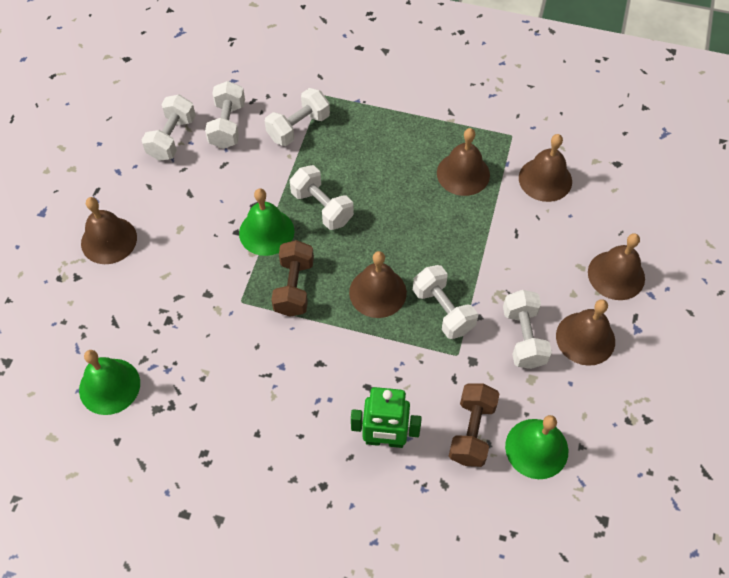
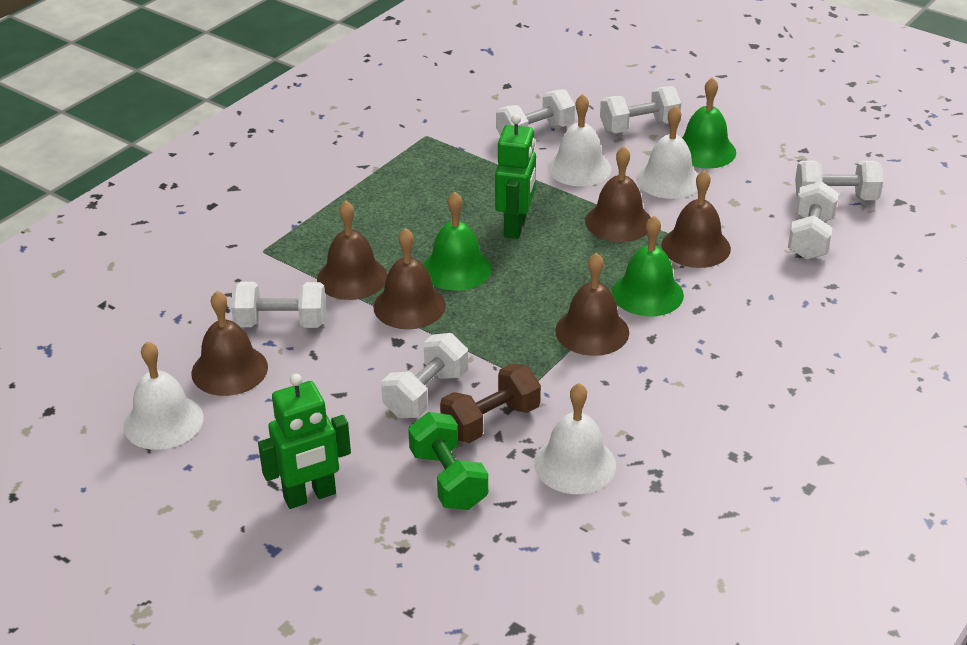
brown dumbbell: [271,240,314,317] [449,383,499,467] = 2 -> [440,363,541,443] = 1
green dumbbell: none = 0 -> [408,412,488,510] = 1
green robot: [351,387,422,448] = 1 -> [258,374,351,509] [495,114,536,239] = 2
white bell: none = 0 -> [123,341,204,450] [534,383,616,494] [547,94,611,186] [636,105,698,199] = 4

